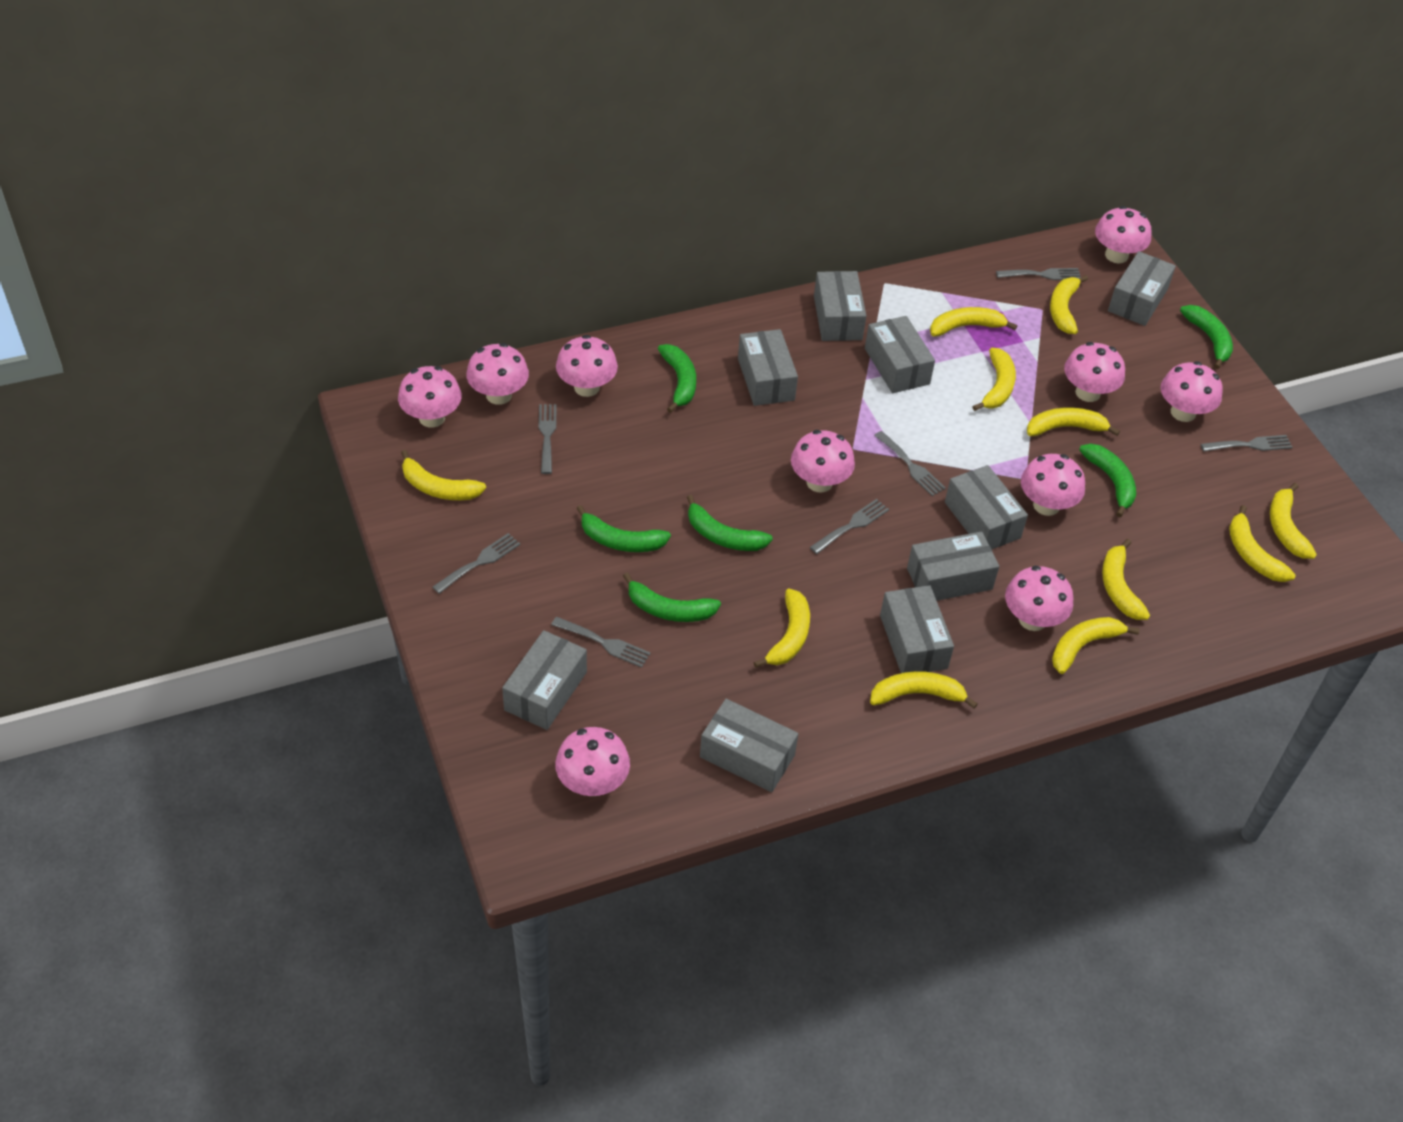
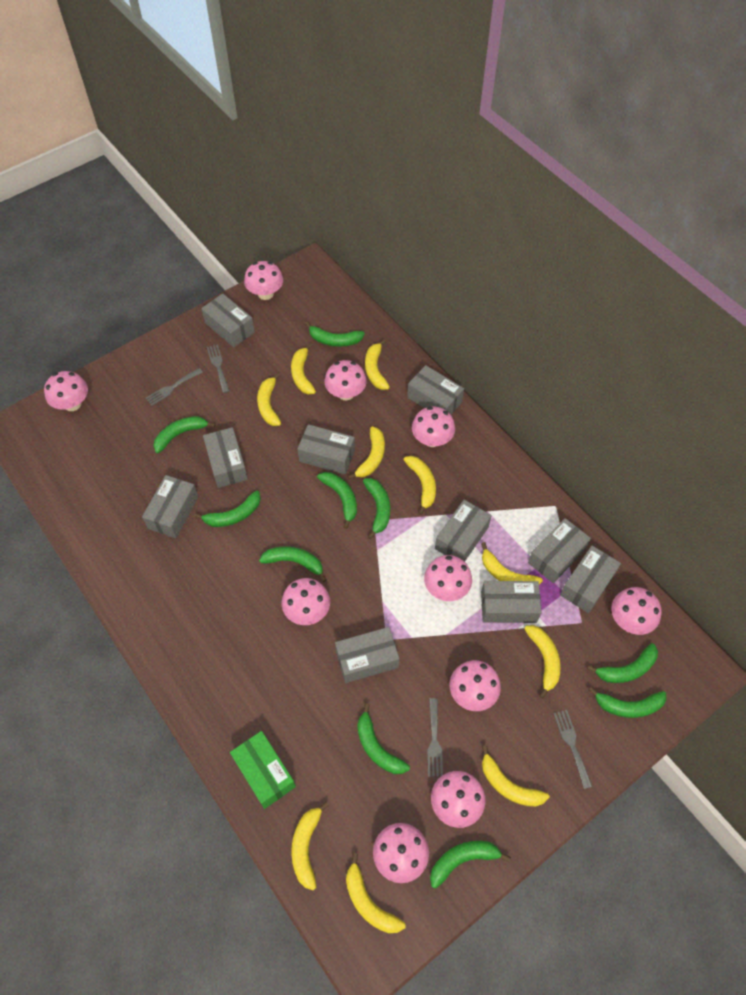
green banana: [576,505,671,552] [623,573,721,622] [658,344,696,413] [687,495,773,551] [1079,443,1136,517] [1180,305,1233,369] = 6 -> [153,416,215,453] [194,490,261,527] [259,547,327,582] [305,322,365,347] [317,472,357,529] [357,703,410,774] [363,478,390,539] [430,841,511,889] [587,643,658,683] [588,687,666,718] = 10
green box: none = 0 -> [230,731,296,809] = 1
grey box: [502,630,587,730] [700,699,798,792] [738,329,798,406] [814,271,866,341] [865,316,935,393] [880,585,954,673] [907,531,999,601] [945,465,1028,549] [1108,251,1176,326] = 9 -> [142,475,198,538] [201,293,255,347] [203,427,248,488] [297,424,355,474] [335,627,399,683] [407,365,464,414] [435,500,492,562] [481,581,542,623] [528,518,591,583] [560,546,621,613] = 10
grey fork: [433,533,520,594] [539,404,557,474] [551,617,650,668] [810,499,889,554] [874,431,946,496] [996,268,1081,280] [1201,435,1292,452] = 7 -> [146,368,203,406] [207,344,230,393] [427,698,443,777] [553,710,592,789] = 4
yellow banana: [401,450,486,500] [754,588,810,668] [870,671,978,709] [930,307,1017,337] [972,348,1016,411] [1027,407,1120,436] [1050,275,1088,334] [1052,617,1140,674] [1102,539,1150,620] [1229,505,1296,582] [1270,483,1317,559] = 11 -> [257,373,281,426] [291,343,316,394] [292,801,329,890] [346,853,406,933] [347,426,385,479] [365,339,390,390] [404,456,436,515] [481,542,543,585] [482,745,550,807] [524,625,561,698] = 10

